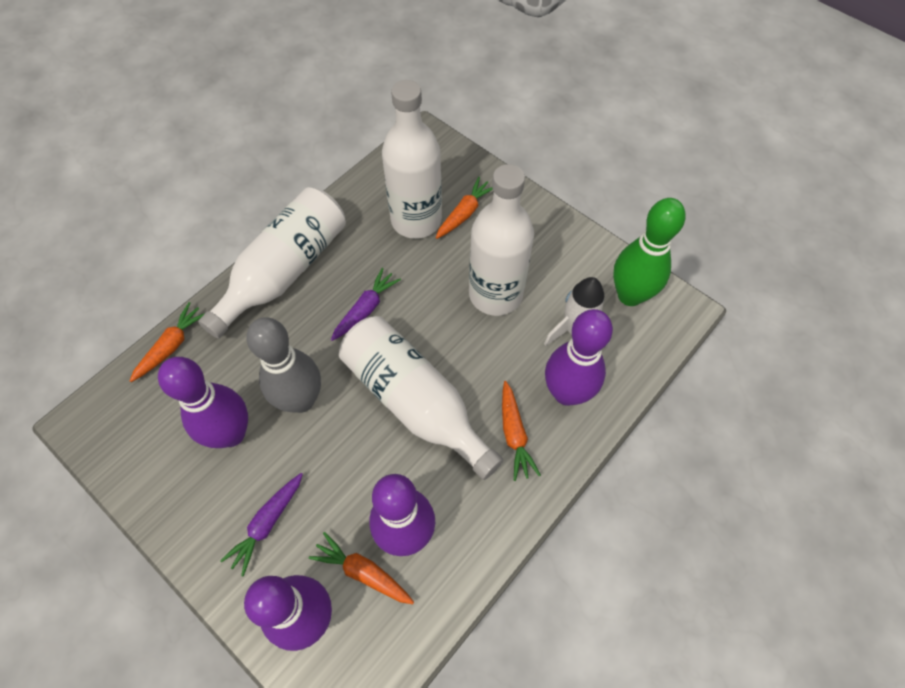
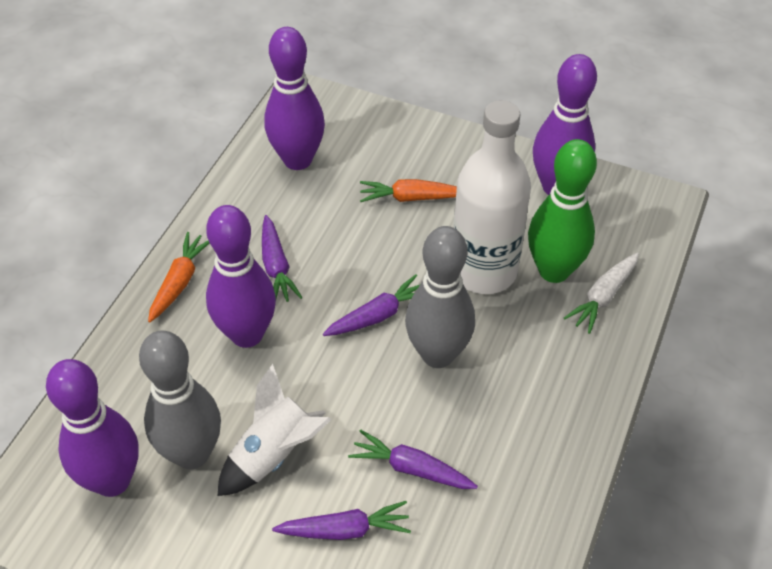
grey bowling pin: [247,317,321,413] = 1 -> [139,331,221,469] [405,226,475,368] = 2
orange carrot: [130,302,205,382] [309,532,414,604] [436,177,493,239] [502,381,541,481] = 4 -> [148,232,209,322] [360,179,457,202] = 2
purple carrot: [220,473,303,577] [331,268,401,341] = 2 -> [262,215,303,302] [272,501,411,540] [323,274,420,336] [348,430,478,489] = 4
white bottle: [198,187,346,339] [339,316,503,480] [382,80,442,239] [469,164,534,316] = 4 -> [453,100,531,294] = 1
white carrot: none = 0 -> [564,253,639,334] = 1

